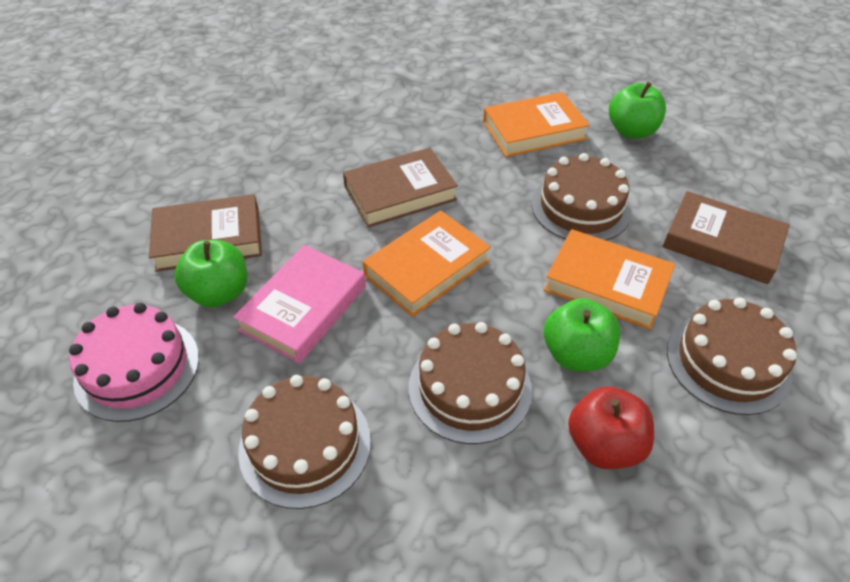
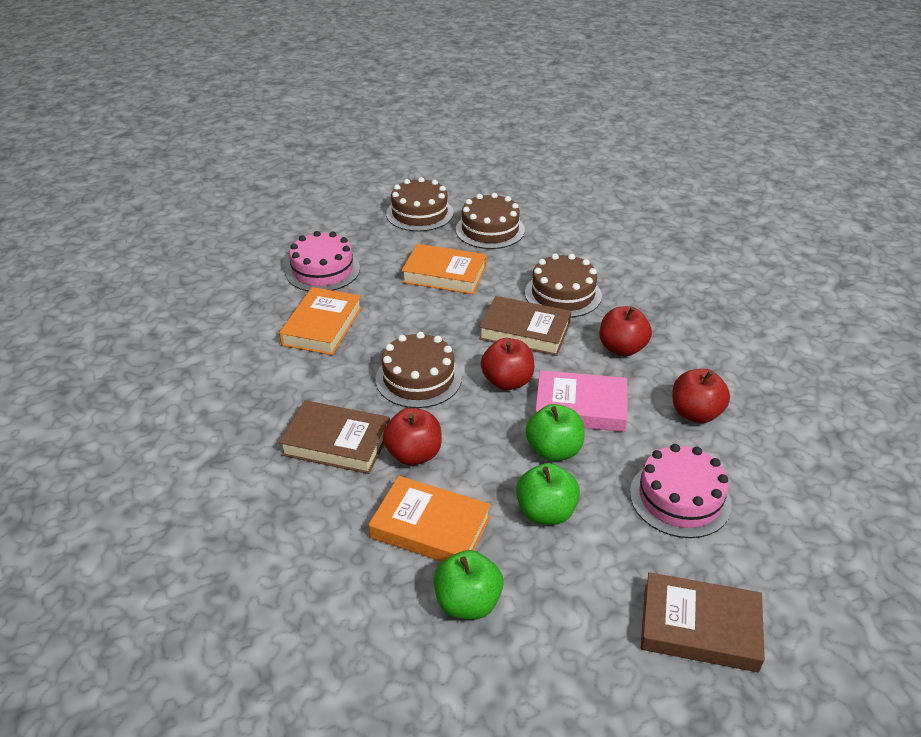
pink cake: [69,303,199,422] = 1 -> [285,231,360,291] [630,444,732,538] = 2
red apple: [568,386,654,469] = 1 -> [383,408,442,466] [481,338,534,390] [600,306,652,357] [672,369,730,423] = 4

